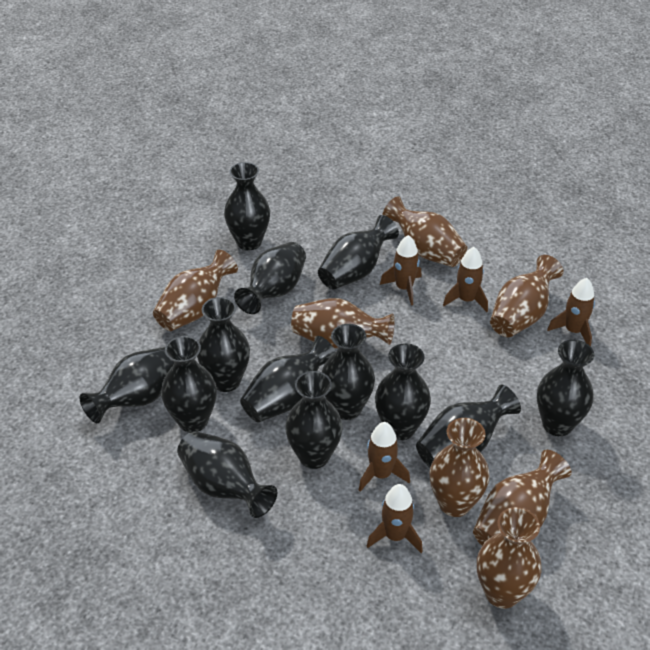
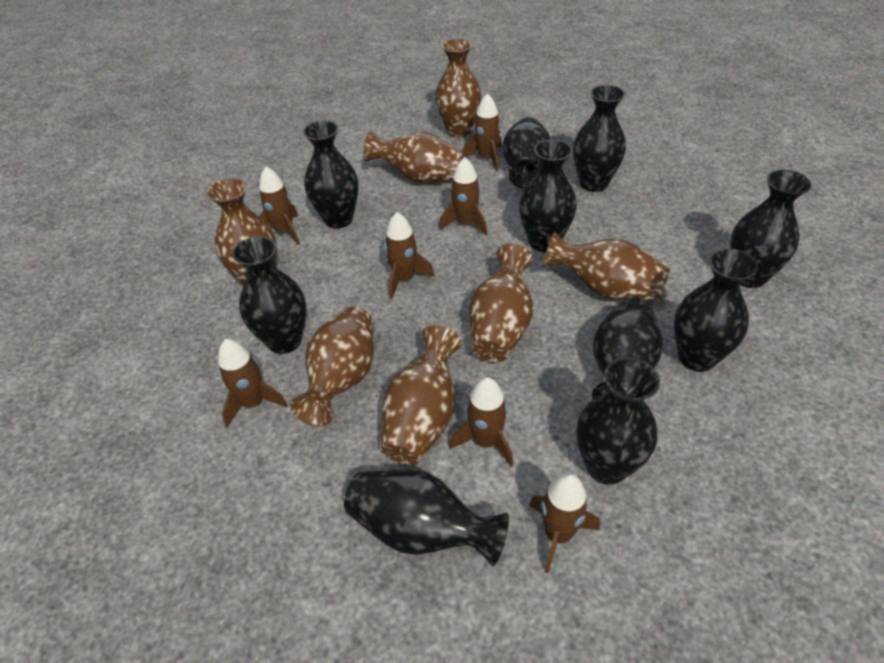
black vase: [79,347,174,423] [161,336,217,432] [177,431,277,518] [197,297,250,392] [224,162,270,250] [234,242,306,314] [240,336,336,422] [285,371,343,469] [318,215,399,290] [322,324,375,420] [375,343,431,440] [416,384,521,467] [537,340,594,436] = 13 -> [232,236,306,354] [303,120,359,229] [344,469,509,566] [502,117,550,189] [519,139,577,252] [573,85,626,192] [576,357,660,485] [592,297,663,399] [674,248,758,372] [730,170,811,288] = 10
brown rocket: [359,422,410,492] [367,484,423,553] [380,235,421,305] [443,247,488,312] [547,278,595,347] = 5 -> [218,339,288,428] [259,167,300,245] [384,212,435,299] [439,157,488,235] [449,377,514,467] [463,94,502,171] [529,473,600,573] = 7

